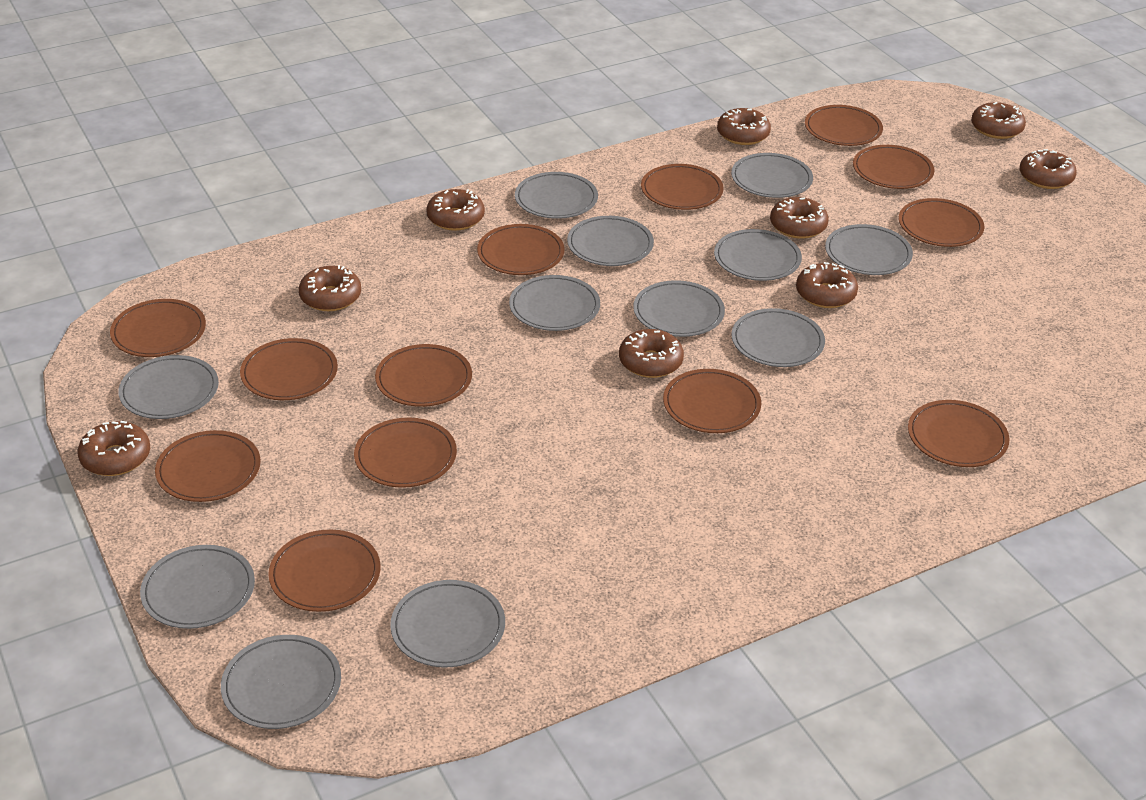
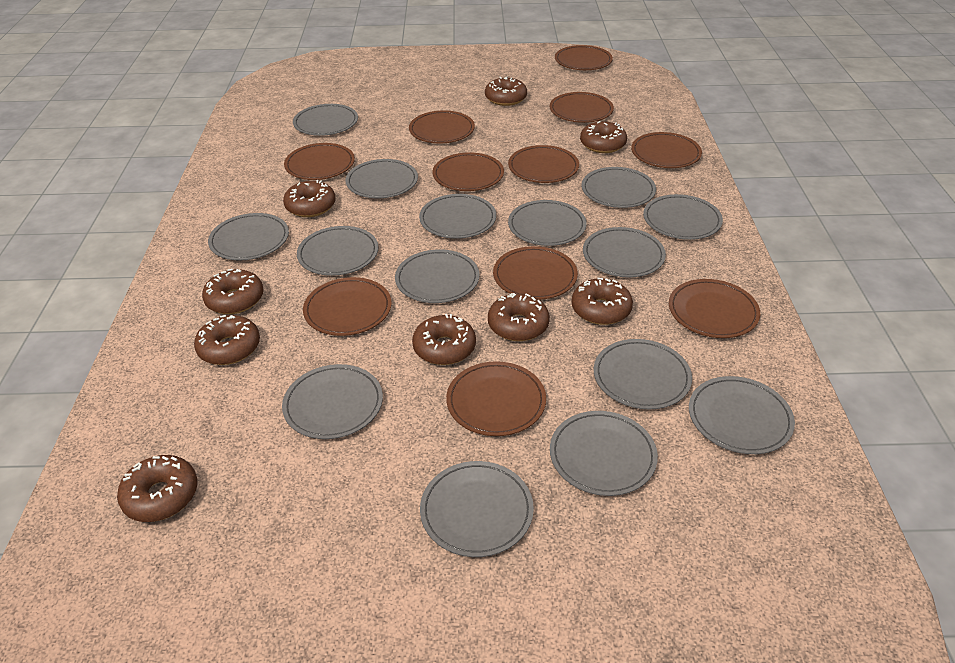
brown plate: [110,299,206,357] [155,430,261,502] [240,338,338,400] [268,530,381,612] [354,418,457,488] [375,344,472,407] [477,224,565,275] [641,164,724,210] [663,369,761,433] [805,105,883,146] [853,145,935,189] [899,198,984,247] [908,400,1009,467] = 13 -> [284,143,355,180] [303,277,392,336] [409,110,475,143] [433,152,504,191] [446,361,546,436] [493,246,578,300] [508,145,579,183] [550,92,614,123] [555,45,613,70] [631,132,702,168] [669,279,760,338] = 11
grey plate: [118,355,219,419] [140,545,255,629] [221,635,341,729] [390,580,505,667] [509,275,600,331] [515,172,598,219] [567,216,654,266] [633,280,725,337] [714,229,802,281] [731,153,813,198] [731,308,825,367] [825,224,913,275] = 12 -> [208,213,289,260] [282,364,383,439] [293,104,358,136] [297,226,378,276] [346,159,418,198] [395,249,479,303] [419,194,496,239] [420,461,534,557] [508,200,586,246] [550,411,658,496] [581,167,656,208] [583,227,666,278] [594,339,692,409] [643,194,723,240] [689,376,795,454] = 15

